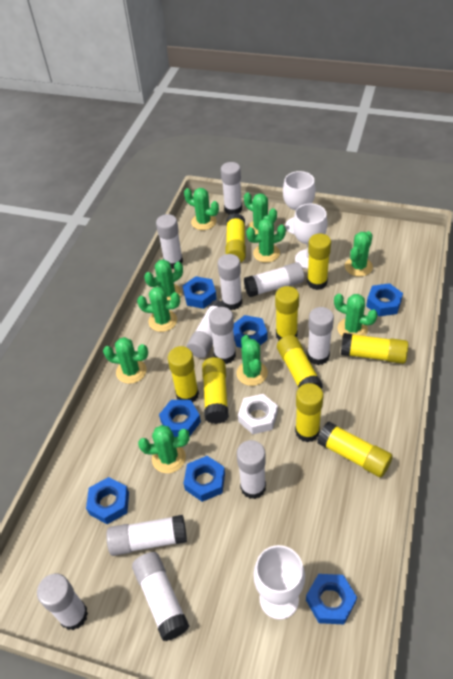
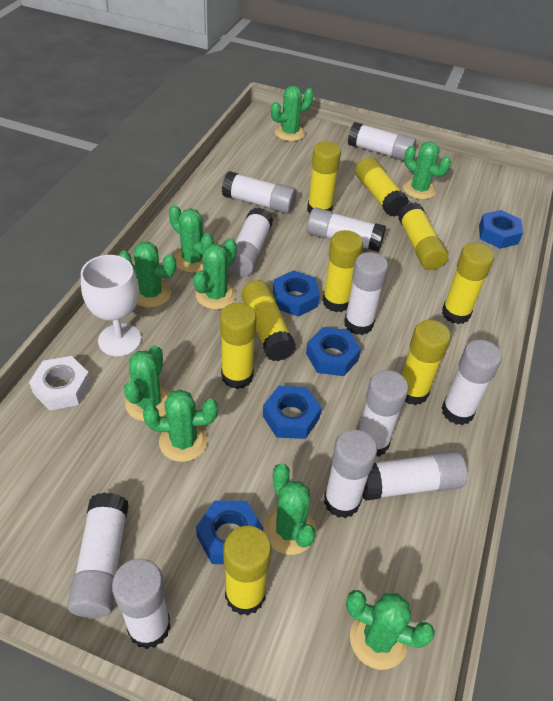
blue nut: [86,477,129,524] [159,400,201,437] [183,276,217,309] [183,456,225,502] [233,315,268,348] [306,574,357,624] [366,283,403,317] = 7 -> [196,500,263,564] [263,386,322,439] [273,270,320,317] [306,327,361,376] [479,210,523,249] = 5
green cactus: [103,337,148,384] [137,286,180,332] [138,425,190,473] [144,259,183,300] [184,188,219,230] [236,335,268,386] [244,192,277,234] [246,219,286,263] [334,294,378,337] [345,231,373,277] = 10 -> [119,242,176,308] [124,345,170,421] [143,390,218,462] [169,205,214,273] [193,238,237,309] [263,463,316,555] [271,86,314,141] [346,590,435,670] [403,141,451,200] = 9
white goblet: [253,545,305,620] [283,171,316,234] [293,204,328,269] = 3 -> [81,255,141,356] = 1

